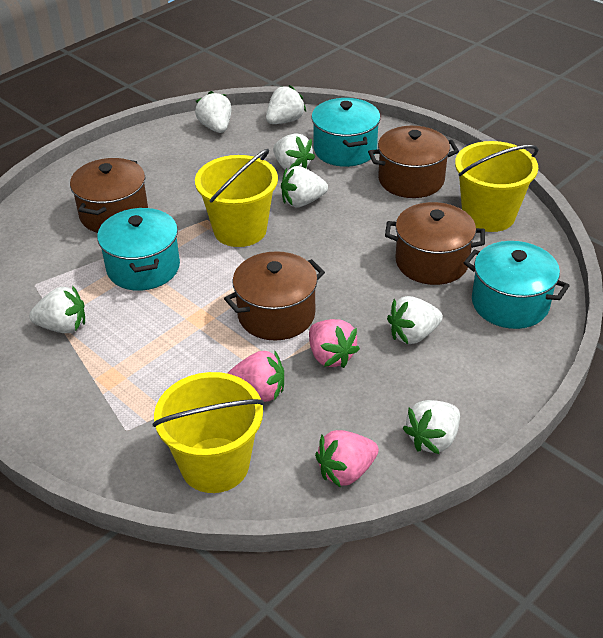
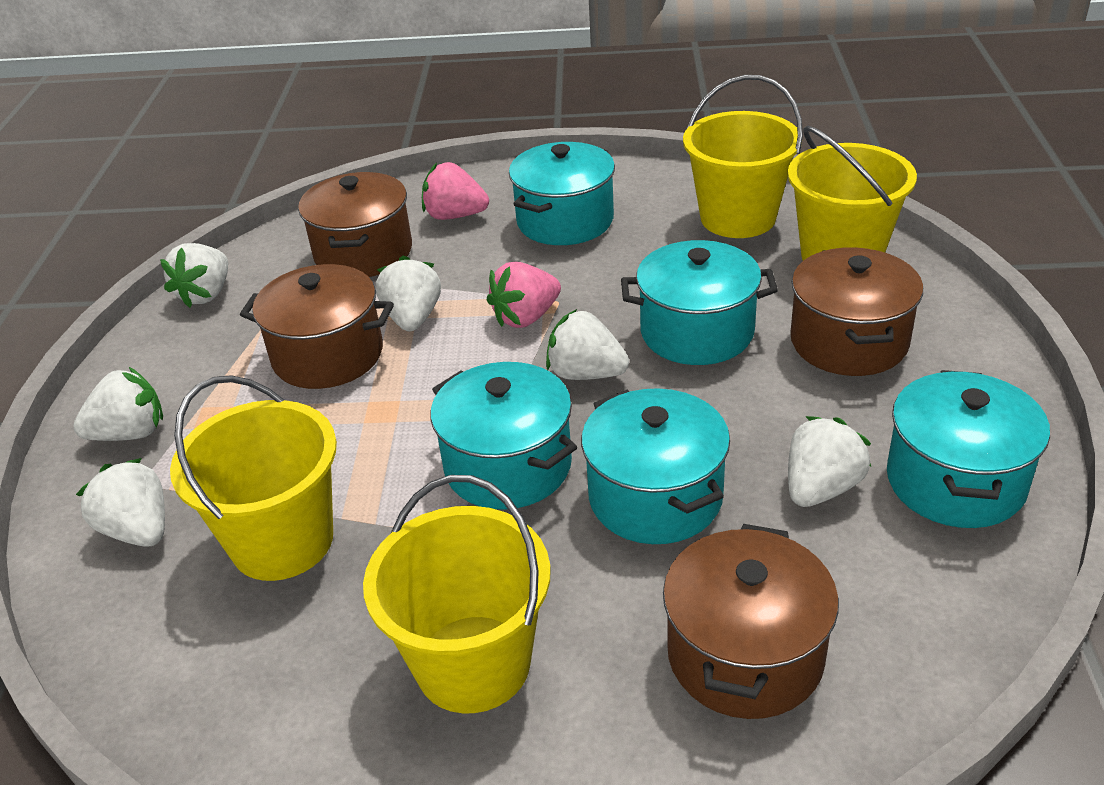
pink strawberry: [227,351,284,402] [309,319,360,368] [315,430,379,488] = 3 -> [422,162,489,220] [487,262,561,328] = 2
turquoise pot: [97,208,180,291] [312,98,380,167] [464,241,570,329] = 3 -> [431,362,577,510] [509,142,615,245] [581,388,730,544] [621,240,778,365] [887,370,1050,528] = 5
white strawberry: [29,286,85,333] [195,91,232,133] [266,85,306,124] [273,133,315,171] [281,166,328,207] [387,296,443,344] [403,400,460,454] = 7 -> [73,367,163,441] [76,458,165,547] [160,243,228,308] [376,256,441,331] [546,309,629,380] [788,416,871,507] = 6
yellow bucket: [153,372,264,493] [195,149,278,247] [455,141,539,232] = 3 -> [170,375,337,581] [363,475,551,713] [683,75,803,238] [788,126,917,260] = 4

